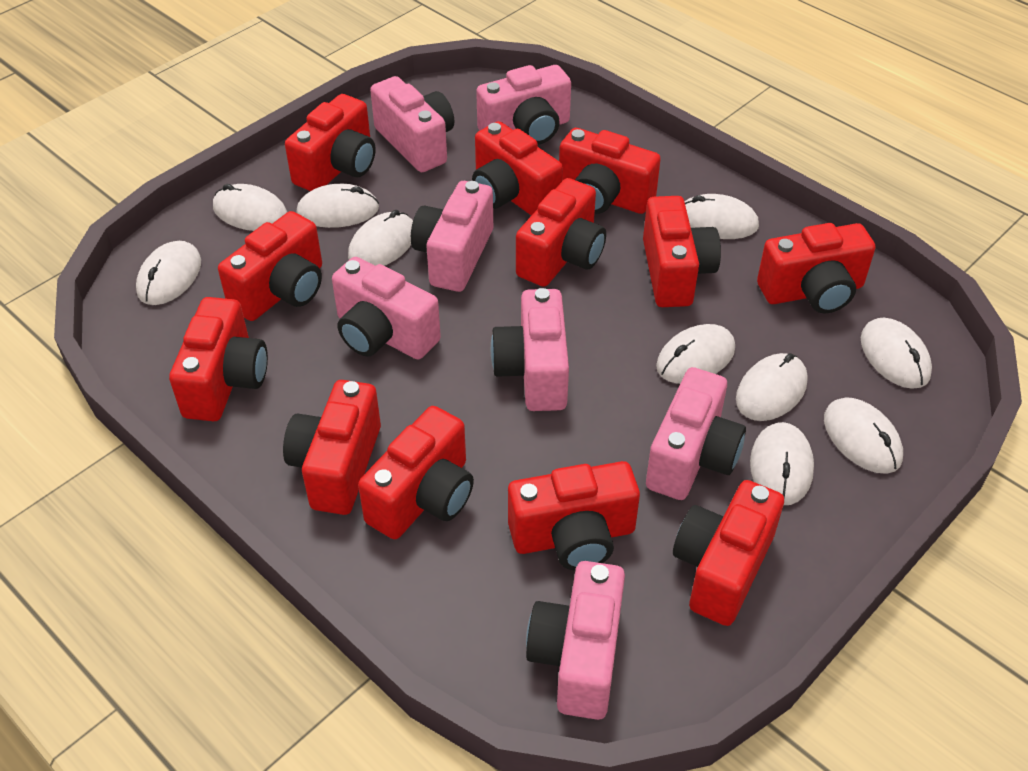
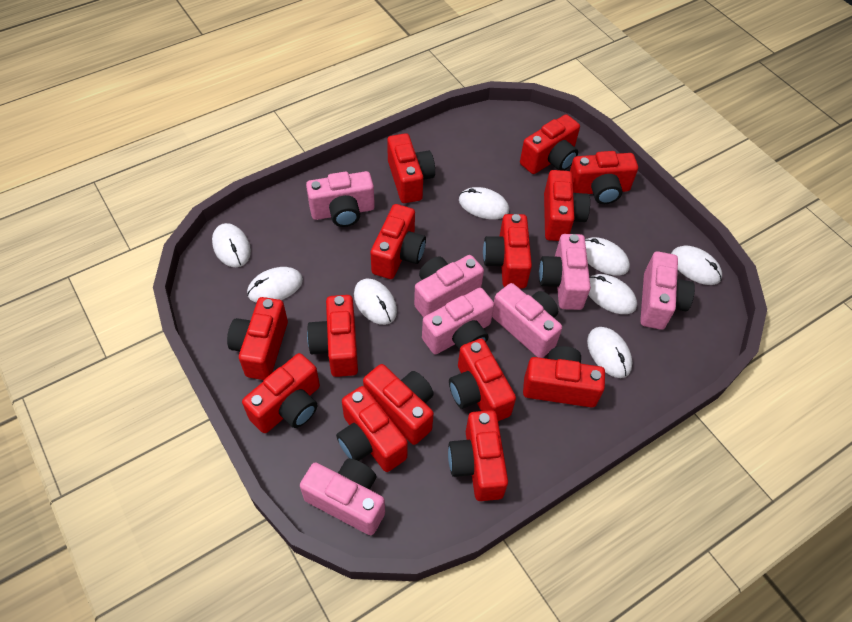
red camera: [169,297,268,421] [218,211,322,321] [283,380,381,515] [285,94,376,191] [358,406,474,539] [472,121,563,216] [508,461,640,570] [516,178,606,287] [559,128,661,214] [643,196,721,307] [673,480,784,626] [757,223,875,314] = 12 -> [227,297,288,380] [242,353,320,433] [307,295,358,377] [336,386,408,472] [363,364,434,445] [370,204,426,279] [387,133,435,203] [448,410,508,501] [449,339,516,421] [483,214,532,288] [520,114,580,174] [523,346,605,408] [544,170,590,241] [570,151,638,204] = 14
white mouse: [136,241,201,305] [213,184,287,231] [296,184,379,228] [348,210,413,266] [656,324,735,384] [685,194,759,239] [736,353,808,421] [750,422,814,505] [824,397,903,474] [861,318,932,389] = 10 -> [212,223,251,267] [247,267,303,303] [354,279,397,325] [459,187,509,220] [585,237,630,275] [587,327,632,378] [588,274,637,314] [671,246,722,285] = 8

